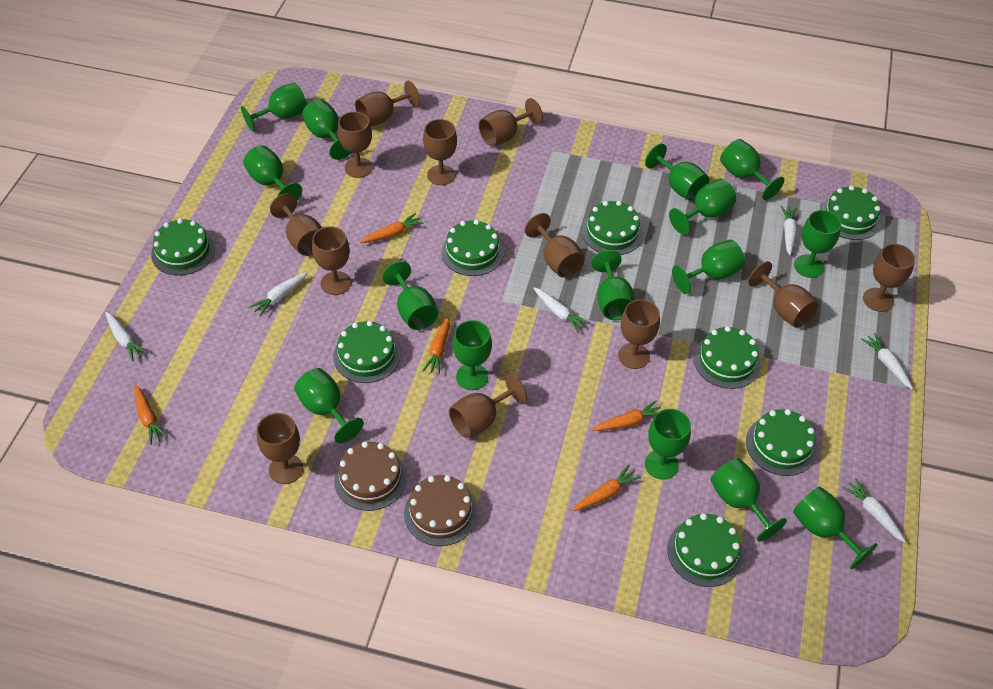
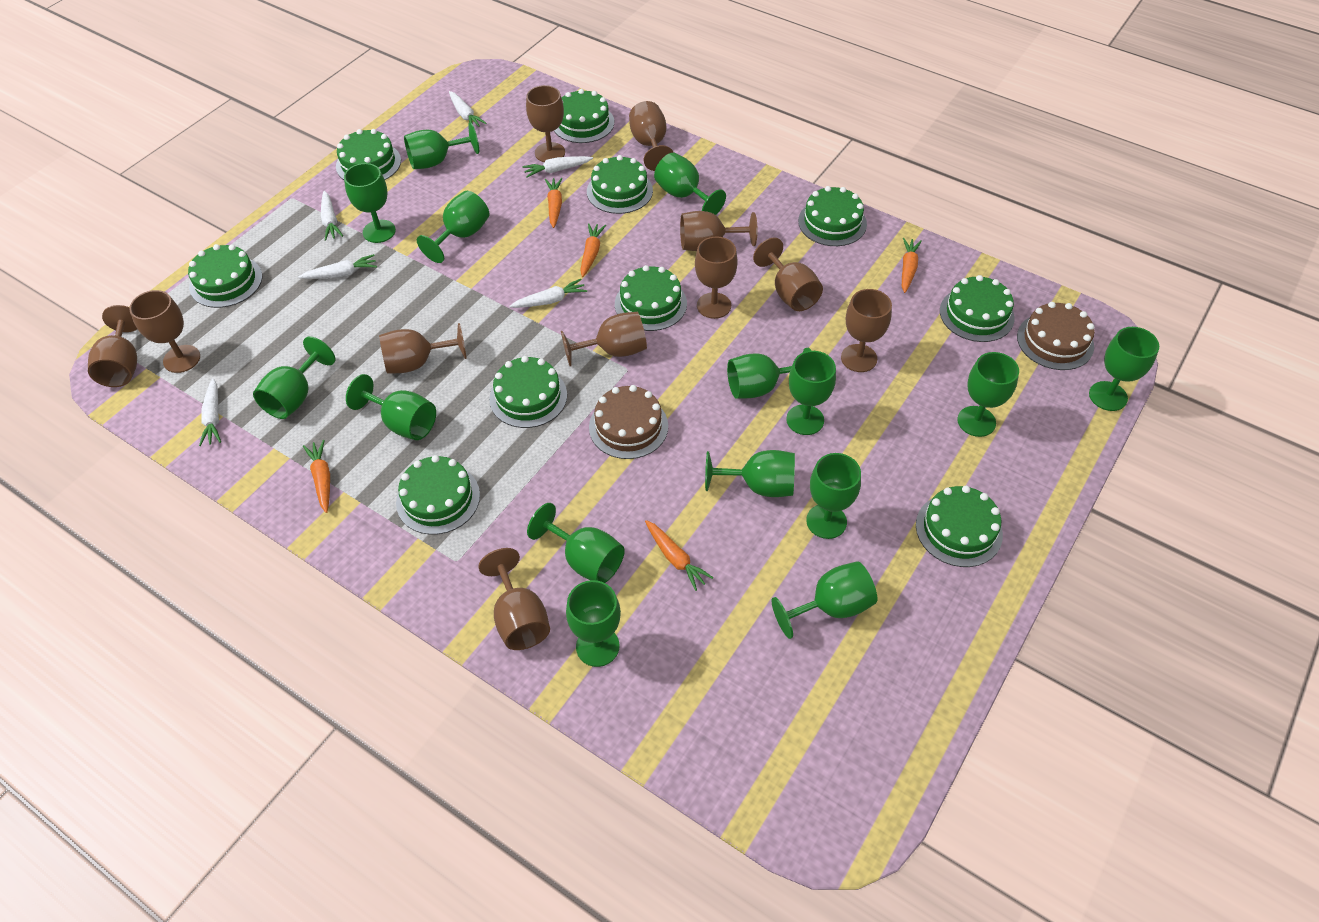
brown goblet: [257,413,303,484] [270,193,322,256] [312,226,351,295] [338,112,373,178] [355,81,420,126] [423,119,457,185] [449,374,527,438] [479,98,543,146] [525,213,585,278] [618,299,660,369] [748,261,819,328] [863,244,915,312] = 12 -> [88,305,137,387] [129,290,200,373] [379,323,467,374] [478,548,550,650] [526,85,565,162] [561,312,647,367] [629,101,674,171] [680,211,758,251] [695,236,738,319] [753,237,823,311] [841,289,892,372] = 11
green cake: [151,218,215,276] [333,321,401,383] [441,220,504,276] [582,201,643,255] [668,513,743,587] [694,326,761,389] [746,409,817,476] [820,185,881,240] = 8 -> [188,244,262,308] [336,129,401,180] [396,455,480,535] [489,356,567,428] [554,89,614,143] [587,155,653,214] [615,265,687,331] [798,186,867,246] [916,486,1003,567] [940,275,1015,342] = 10

